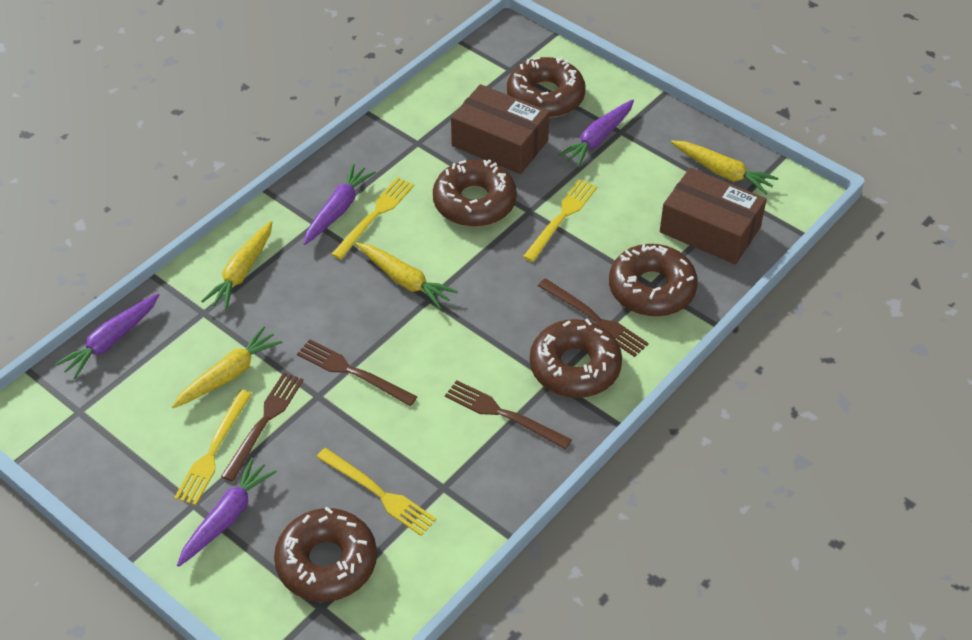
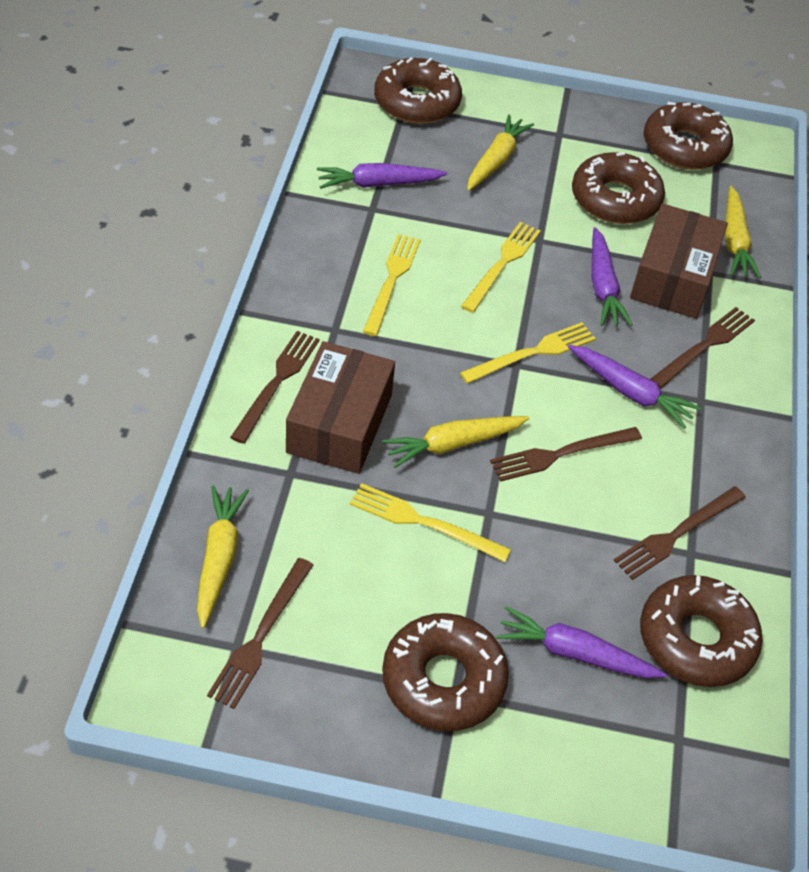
brown fork: [221,372,304,482] [297,339,417,406] [445,380,572,450] [538,278,649,357] = 4 -> [207,558,313,709] [230,331,320,444] [490,427,642,482] [613,487,746,580] [651,307,755,388] = 5

